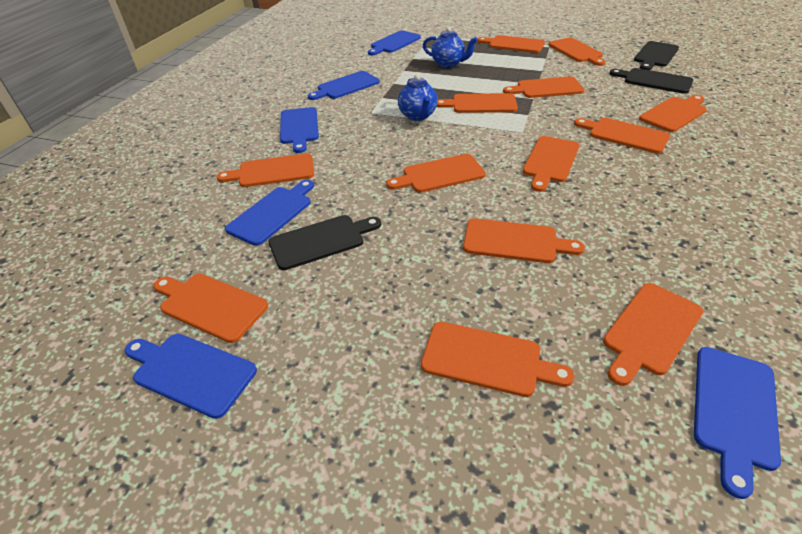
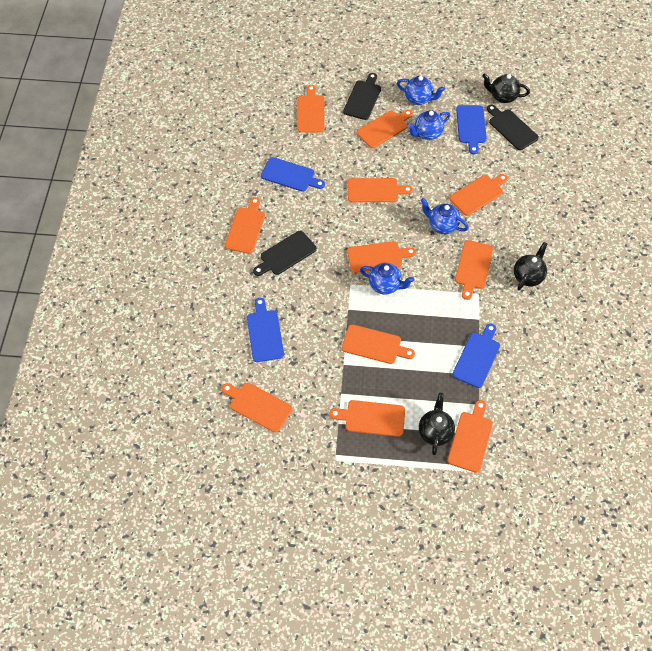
black teapot: none = 0 -> [419,393,455,455] [482,73,530,103] [514,242,547,290] = 3
blue cutting board: [124,334,257,419] [225,180,314,246] [280,107,319,153] [308,71,380,100] [368,30,421,55] [694,347,781,499] = 6 -> [247,298,284,362] [261,157,325,192] [453,324,500,388] [456,105,487,154] = 4
blue teapot: [398,74,437,121] [423,27,478,68] = 2 -> [360,263,415,295] [397,76,445,105] [408,110,450,140] [421,198,469,234] = 4
orange cutting board: [153,274,268,343] [216,153,314,187] [386,154,486,193] [421,322,574,397] [437,93,518,113] [463,218,585,263] [477,35,545,53] [503,77,585,98] [523,136,579,192] [548,37,605,66] [574,118,670,154] [603,283,703,386] [639,95,707,132] = 13 -> [222,383,292,433] [225,197,265,254] [297,85,325,133] [329,400,405,437] [342,324,415,364] [347,241,416,273] [348,178,413,202] [357,110,413,148] [448,400,493,473] [449,174,508,216] [455,240,493,300] = 11

